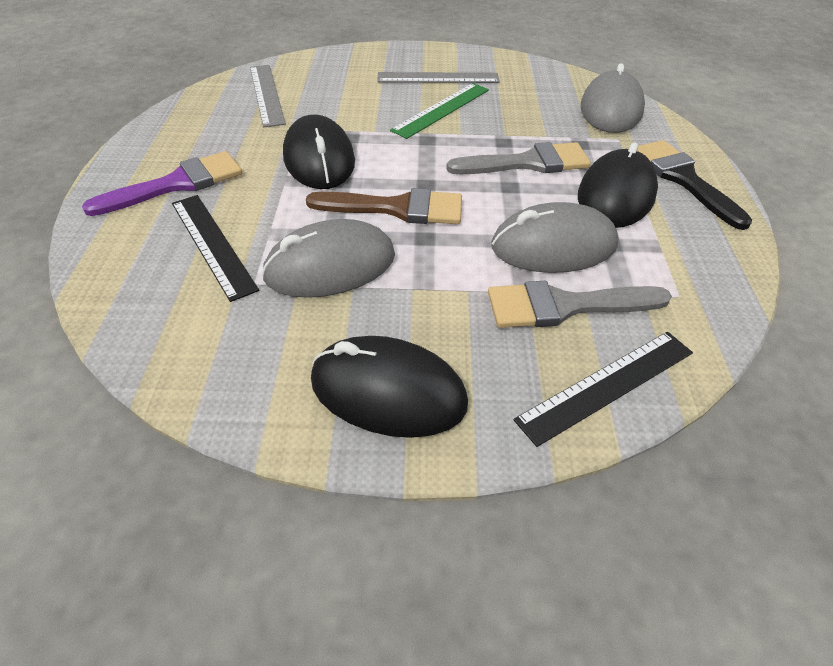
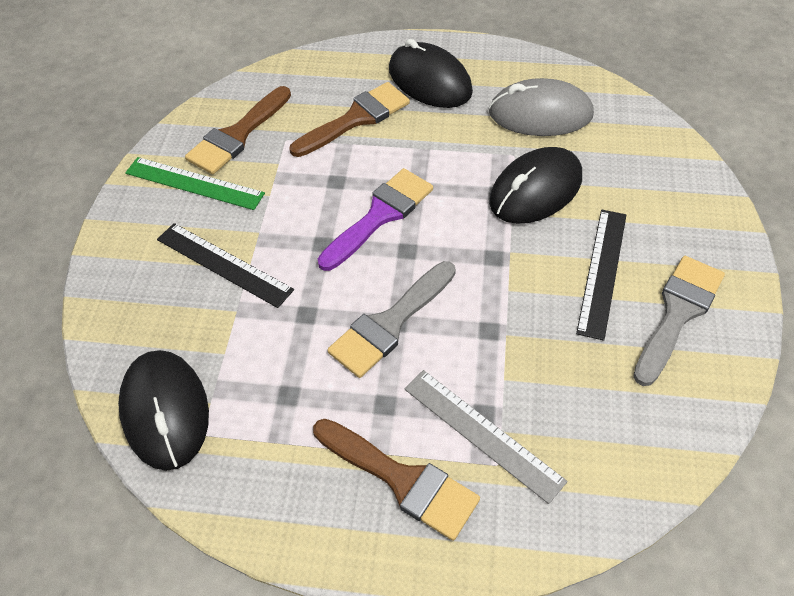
black brush: [637,140,752,230] = 1 -> none = 0
brown brush: [306,188,462,224] = 1 -> [185,86,291,174] [290,82,410,157] [313,419,480,541] = 3
grey mouse: [261,219,395,298] [491,202,618,273] [581,63,645,133] = 3 -> [489,78,594,136] = 1
grey ruler: [250,65,286,127] [377,72,500,83] = 2 -> [404,370,568,504] = 1

